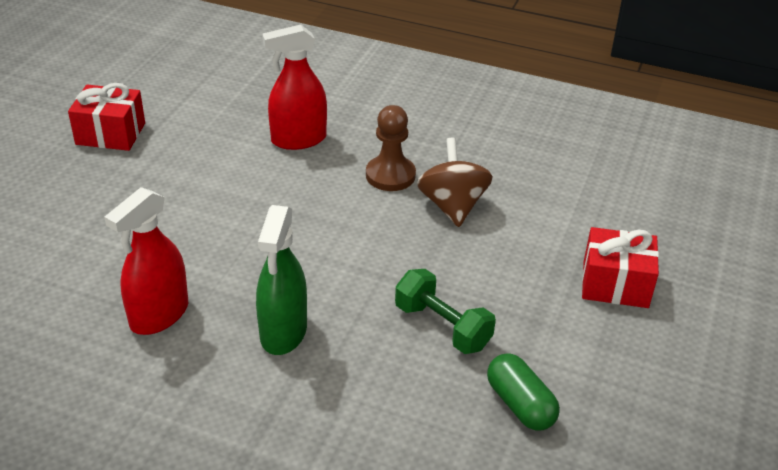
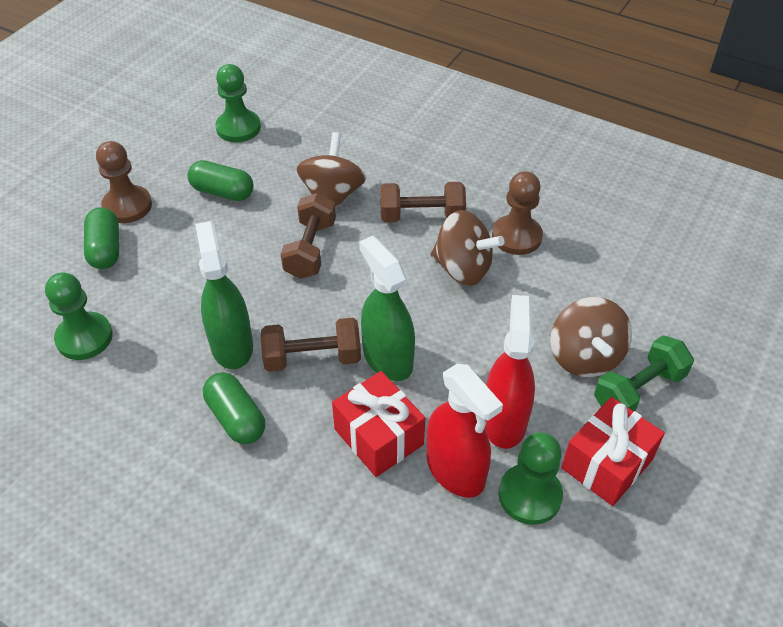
brown dumbbell: none = 0 -> [261,318,361,372] [281,193,336,279] [380,182,466,222] = 3
brown pawn: [366,105,416,191] = 1 -> [96,141,152,223] [492,171,543,255] = 2
brown spinning top: [417,138,493,227] = 1 -> [296,132,366,209] [430,210,504,286] [550,297,632,377] = 3
green capsule: [487,353,560,431] = 1 -> [84,208,119,269] [188,160,253,201] [203,372,265,444] = 3
green pawn: none = 0 -> [45,272,113,360] [215,64,261,142] [498,432,563,525] = 3
green spray bottle: [256,205,307,355] = 1 -> [195,221,253,369] [359,236,415,381] = 2

